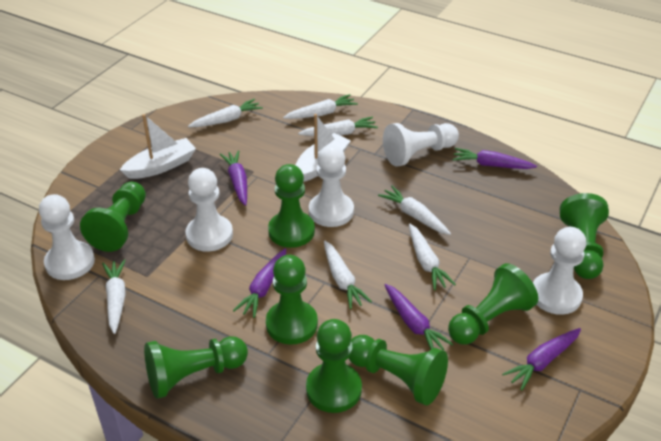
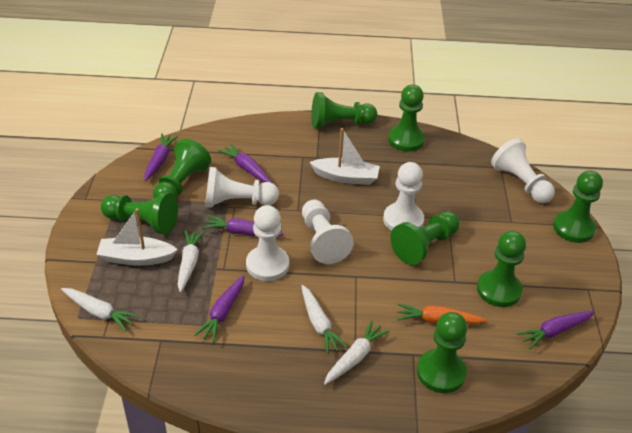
orange carrot: none = 0 -> [397,304,487,324] = 1
white carrot: [102,259,126,334] [188,99,263,127] [283,94,358,119] [298,117,378,136] [324,241,372,309] [378,186,451,235] [409,224,456,290] = 7 -> [61,288,139,331] [178,230,204,292] [301,285,347,354] [324,320,390,385] = 4

